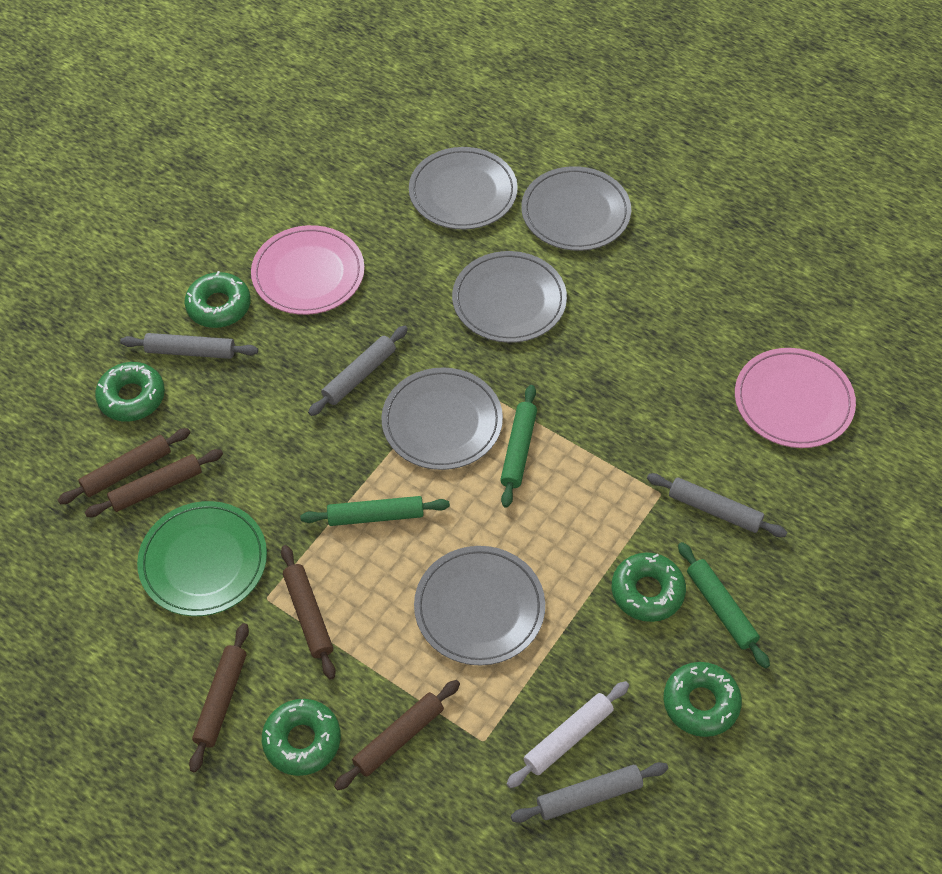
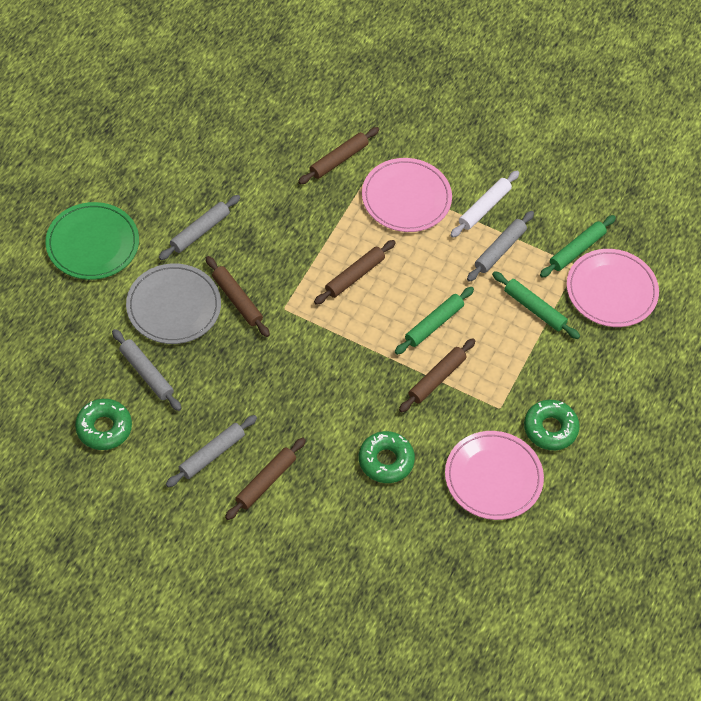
green donut: [95,362,165,422] [185,271,251,328] [262,699,341,776] [612,553,686,622] [663,662,742,737] = 5 -> [75,399,132,450] [359,431,415,483] [524,400,580,450] = 3
grey plate: [381,368,503,470] [409,147,518,230] [414,546,545,665] [452,251,567,343] [521,166,631,251] = 5 -> [126,263,221,344] = 1
pink plate: [251,225,365,315] [735,348,856,448] = 2 -> [362,158,452,232] [445,431,544,520] [567,249,659,327] = 3

